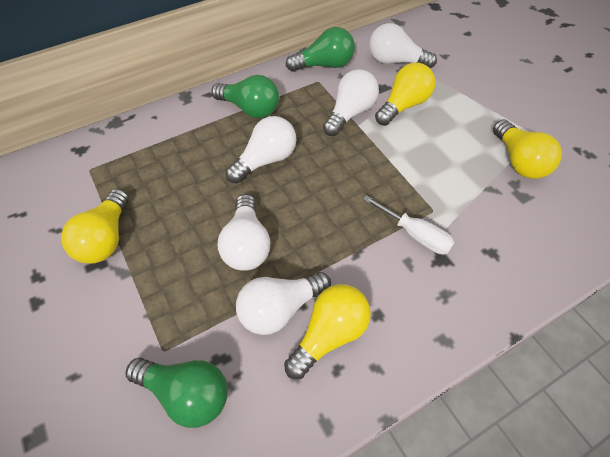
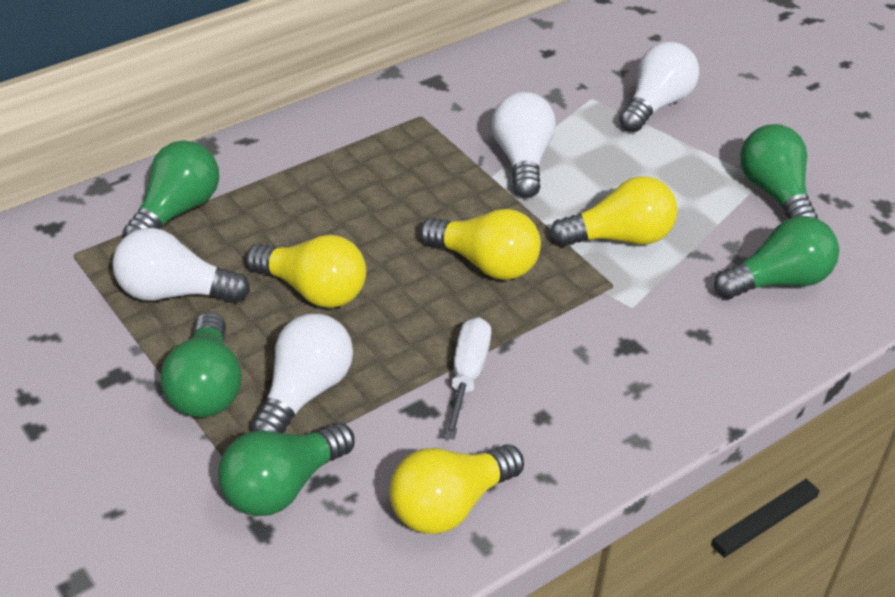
green light bulb: [125,357,228,428] [212,75,279,118] [286,27,355,72] = 3 -> [123,140,219,237] [161,312,242,417] [218,423,355,516] [714,216,839,299] [740,124,818,219] = 5
white light bulb: [218,194,270,271] [226,116,296,183] [236,272,331,335] [323,69,379,136] [369,23,437,68] = 5 -> [112,228,250,303] [251,314,353,433] [492,92,556,198] [619,42,699,132] = 4

